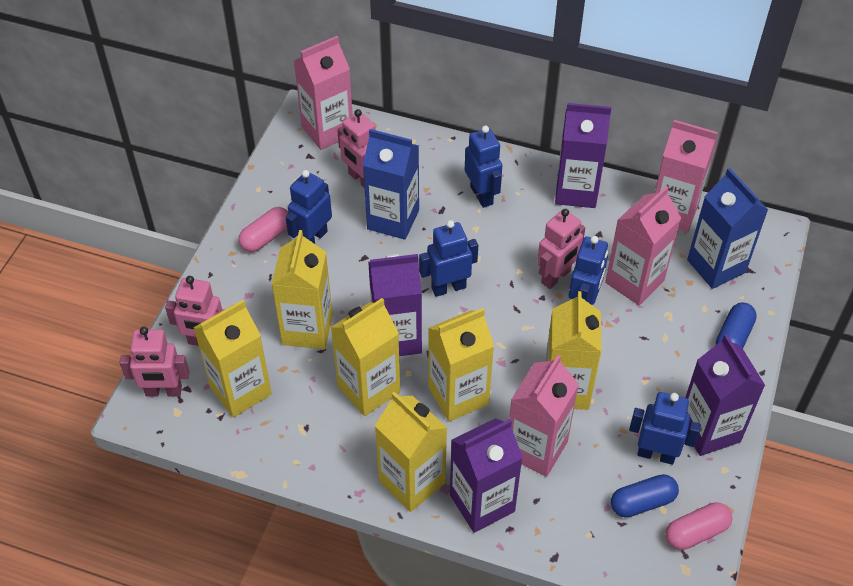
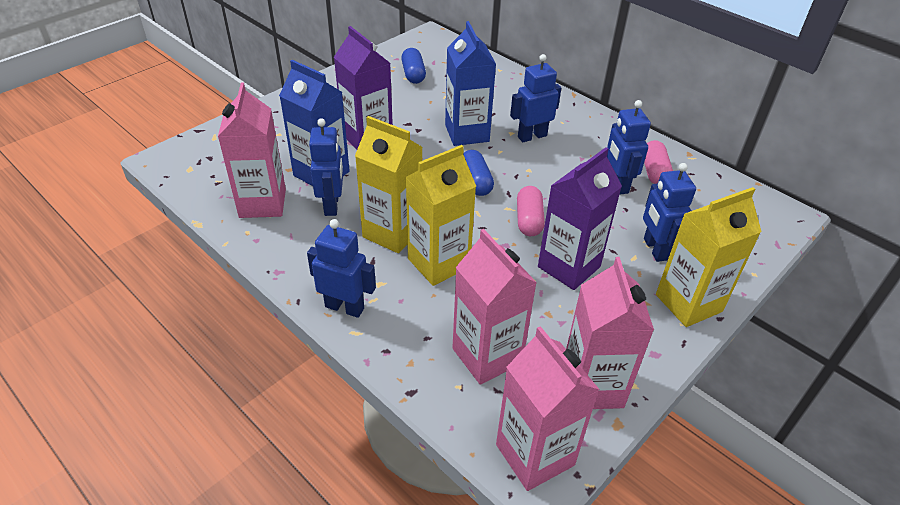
pink robot: [120,327,190,397] [165,276,225,346] [337,109,376,188] [537,209,585,289] = 4 -> none = 0
purple carton: [368,254,422,356] [450,418,523,533] [555,103,611,208] [685,334,766,456] = 4 -> [334,26,393,149] [538,147,622,290] = 2
yellow carton: [193,300,272,417] [271,230,333,349] [331,298,400,416] [375,392,447,512] [428,308,494,422] [545,291,601,410] = 6 -> [355,116,423,253] [406,145,476,286] [656,187,762,327] = 3

